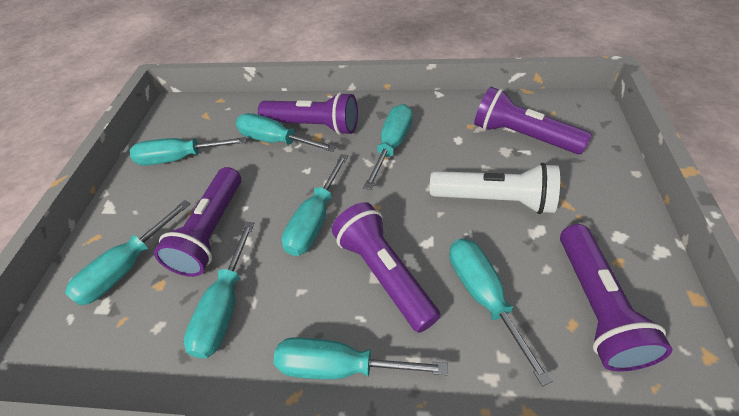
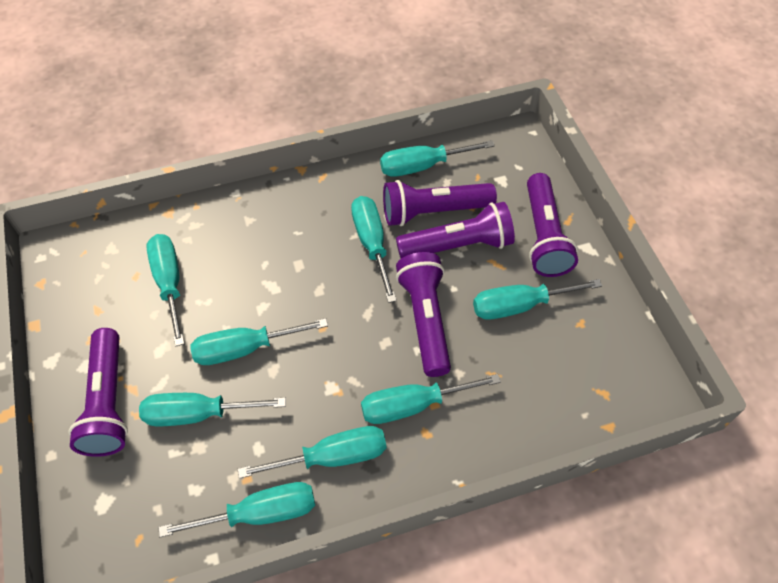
turquoise screwdriver: [65,200,190,305] [130,137,247,166] [184,222,254,359] [236,113,336,152] [274,337,448,379] [282,154,348,256] [363,104,413,190] [449,239,553,386] = 8 -> [139,393,286,426] [146,234,185,346] [159,482,315,537] [191,318,328,365] [238,426,386,479] [351,196,397,303] [361,374,501,424] [380,140,495,177] [473,279,602,320] = 9
white flashlight: [430,163,560,214] = 1 -> none = 0

